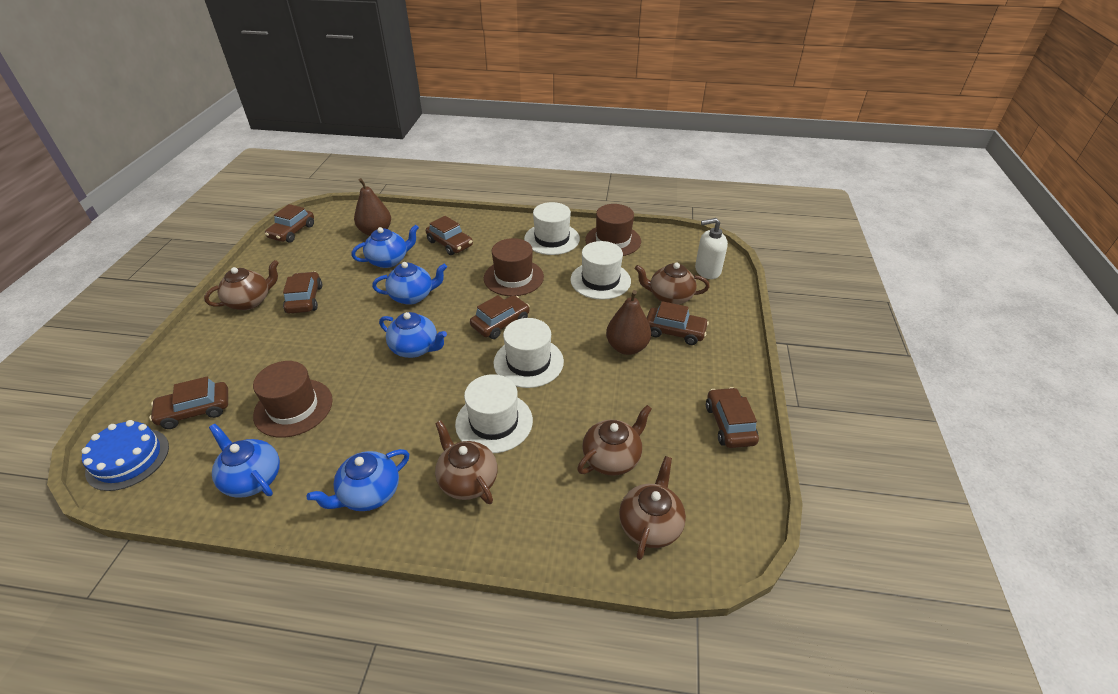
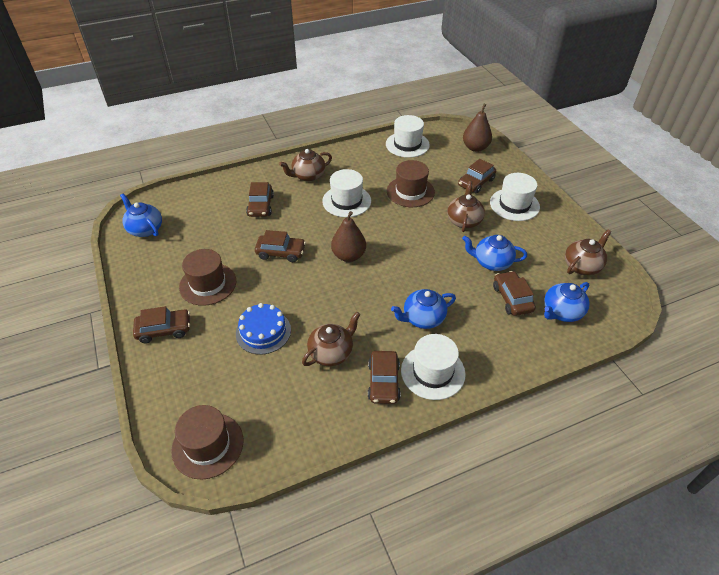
blue teapot: [209,424,280,498] [307,449,409,511] [351,225,419,268] [372,262,447,305] [379,312,447,358] = 5 -> [120,193,162,237] [391,289,456,329] [462,235,527,271] [544,282,590,322] = 4
brown car: [149,377,228,429] [265,204,314,243] [283,272,322,314] [426,216,473,255] [470,295,530,339] [647,301,709,345] [706,387,759,448] = 7 -> [133,306,190,343] [246,182,274,217] [255,230,306,262] [368,351,401,404] [458,159,496,193] [493,271,536,316] = 6
brown teapot: [204,260,279,310] [435,420,497,504] [577,405,652,476] [619,456,686,560] [635,262,710,305] = 5 -> [279,149,332,182] [302,312,361,366] [447,181,485,232] [565,229,611,275] = 4
white soap dispenser: [695,218,728,279] = 1 -> none = 0

